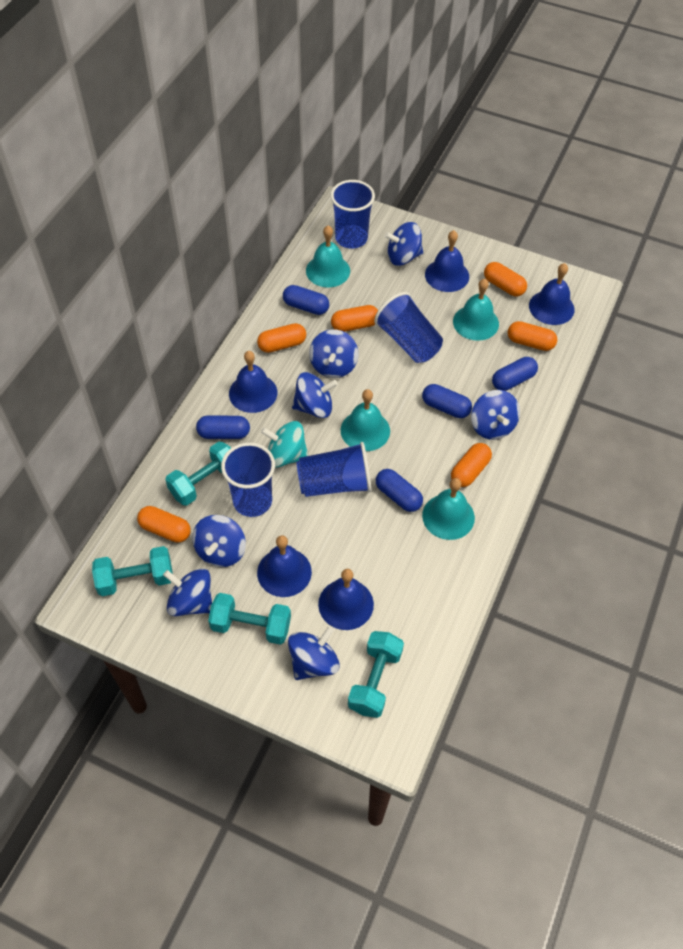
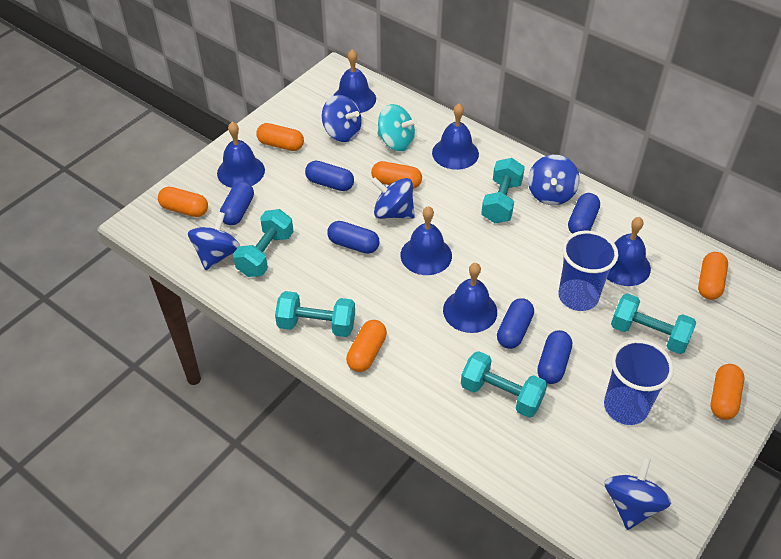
blue bell: [229,351,277,413] [257,535,312,597] [318,569,374,630] [425,230,469,292] [529,263,575,325] = 5 -> [217,122,265,188] [333,49,376,113] [400,206,452,275] [432,103,479,170] [443,263,497,333] [607,217,651,286] = 6
blue capsule: [196,416,250,439] [283,285,329,315] [376,469,423,512] [422,384,472,418] [492,357,538,391] = 5 -> [220,181,254,225] [305,161,354,191] [327,221,380,254] [497,298,534,349] [537,330,572,384] [568,193,600,234] = 6
blue cup: [221,443,275,517] [296,442,371,497] [331,180,375,249] [374,292,443,363] = 4 -> [558,230,618,311] [604,339,674,425] = 2
blue spinning top: [163,569,212,616] [192,515,246,567] [288,626,340,680] [292,372,338,418] [309,329,358,378] [385,222,423,266] [471,390,520,440] = 7 -> [188,212,240,270] [322,95,362,142] [371,177,415,219] [528,155,580,205] [604,457,671,530] = 5
turquoise bell: [306,226,350,287] [341,389,390,451] [422,478,475,540] [453,279,499,341] = 4 -> none = 0
turquoise dumbbell: [92,546,173,596] [165,442,231,506] [208,593,291,645] [348,631,404,718] = 4 -> [233,209,294,277] [275,291,355,337] [461,351,547,418] [481,158,525,223] [611,293,697,354] = 5

